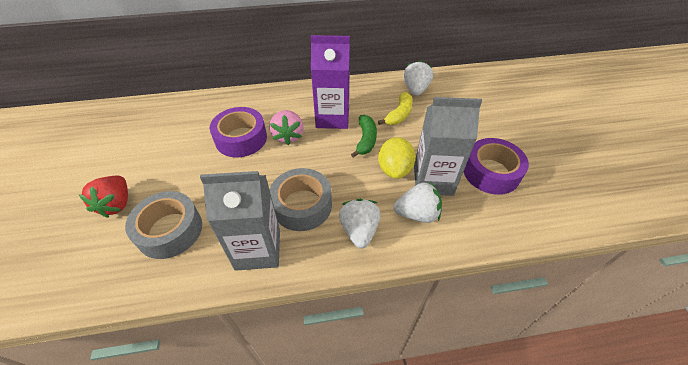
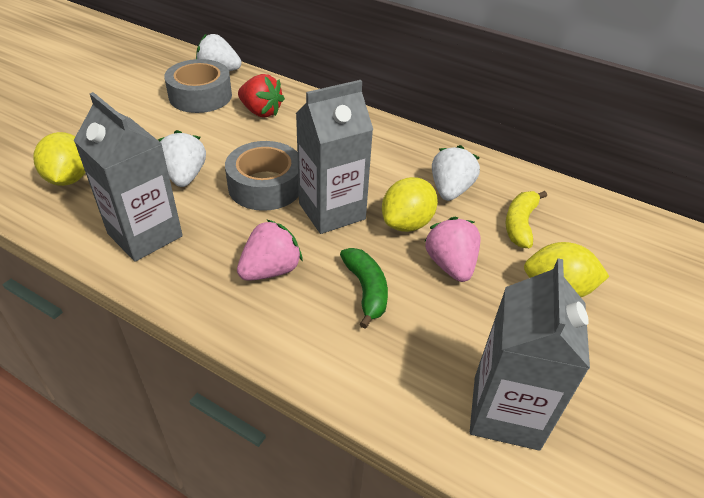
grey carton: [200,171,280,271] [414,97,482,196] = 2 -> [74,92,183,262] [296,80,373,234] [470,259,590,450] = 3
pink strawberry: [269,110,304,145] = 1 -> [237,219,303,281] [424,217,481,282] = 2
purple carton: [311,35,350,129] = 1 -> none = 0
purple tape: [210,107,267,158] [464,138,529,195] = 2 -> none = 0
yellow lemon: [378,137,416,179] = 1 -> [33,132,86,186] [382,177,438,232] [524,242,609,297] = 3

